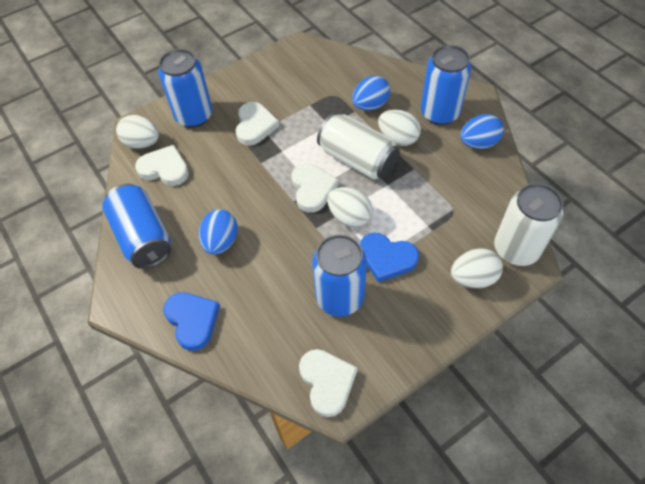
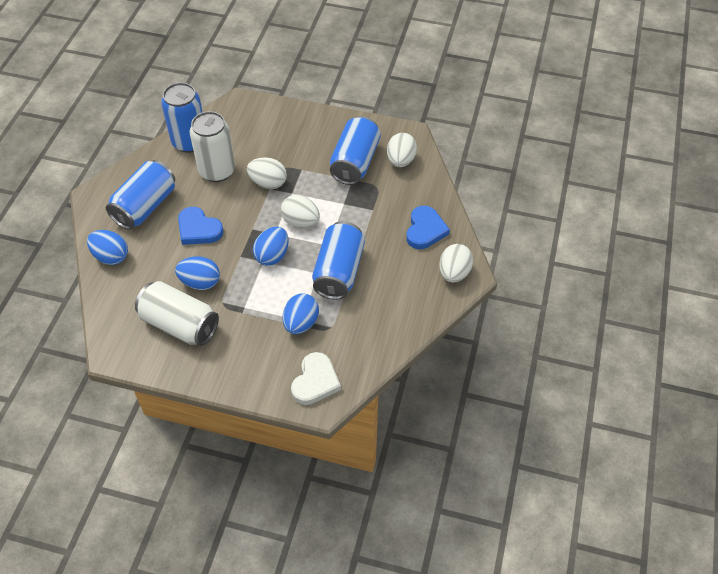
blue egg: [199,209,238,255] [352,76,390,111] [460,114,504,149] = 3 -> [87,230,128,265] [175,256,220,290] [253,226,289,266] [283,294,319,334] = 4
white heart: [135,145,189,186] [236,102,280,146] [292,164,339,213] [299,349,358,417] = 4 -> [291,352,341,405] = 1

